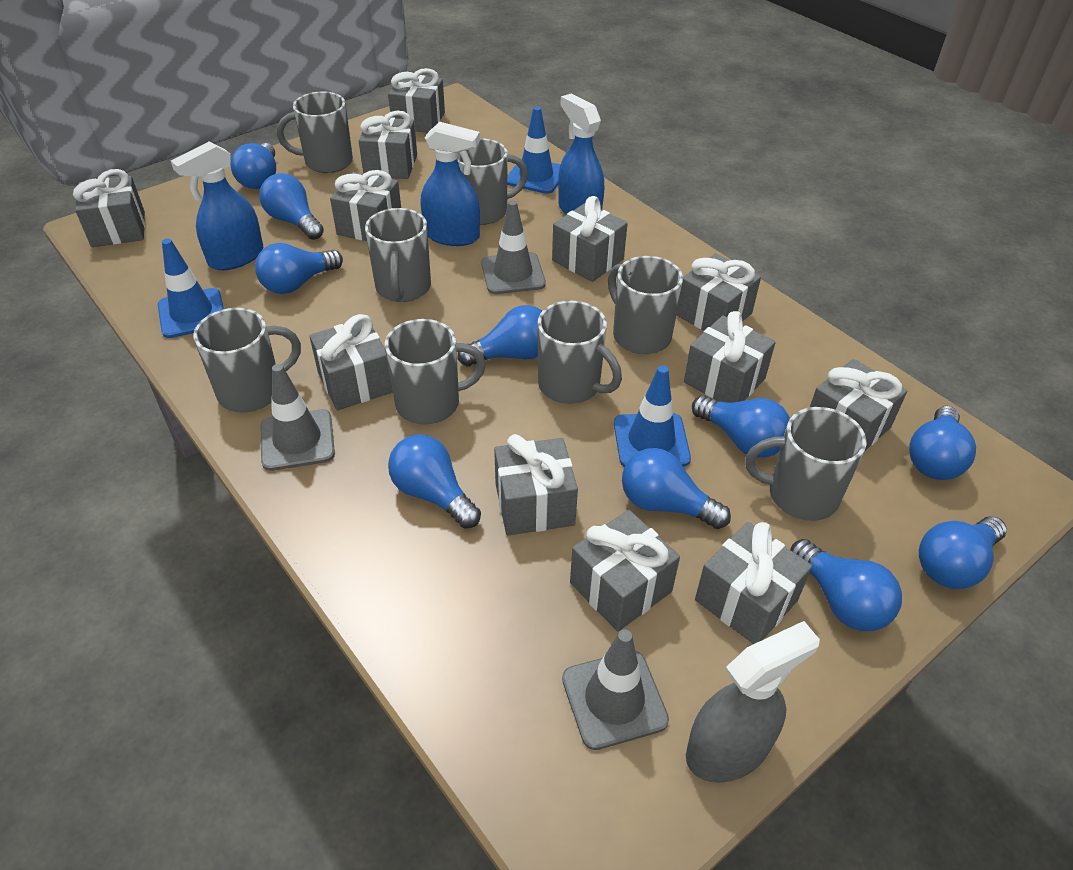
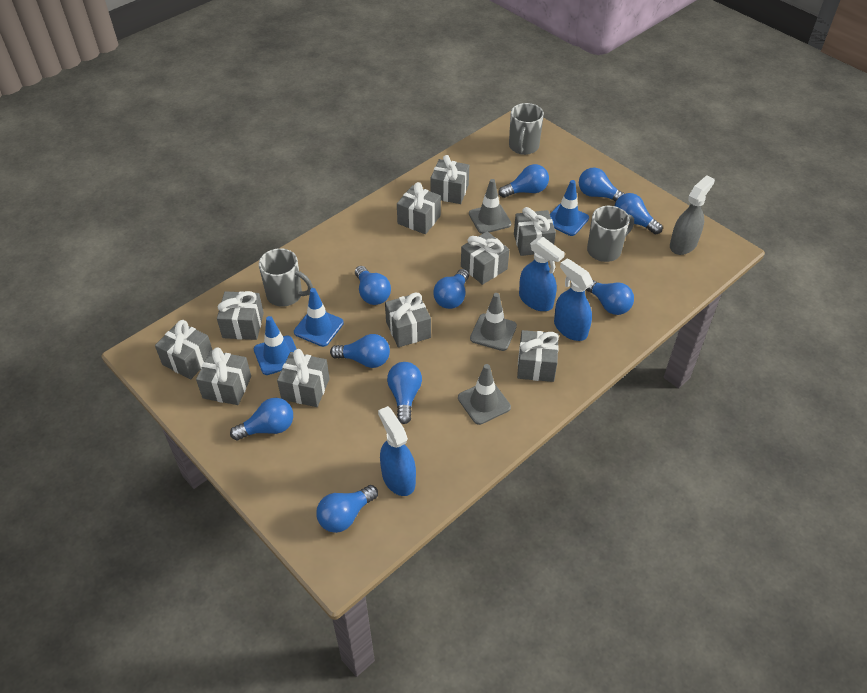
grey gift: [73,169,145,247] [310,314,393,410] [330,170,401,241] [359,110,417,179] [388,68,445,133] [494,434,578,535] [552,196,628,282] [570,510,680,632] [676,254,761,331] [684,311,776,403] [695,522,812,644] [810,359,907,450] = 12 -> [155,320,213,379] [196,347,251,405] [217,291,264,340] [277,349,330,407] [385,292,431,347] [397,182,441,234] [430,155,469,204] [461,231,509,285] [514,207,556,256] [517,330,559,382] = 10
grey mug: [193,308,301,413] [277,91,353,173] [365,208,431,302] [385,319,486,424] [457,138,528,225] [537,301,622,404] [608,256,683,354] [745,407,866,521] = 8 -> [259,248,313,307] [509,103,544,155] [587,206,634,262] = 3

